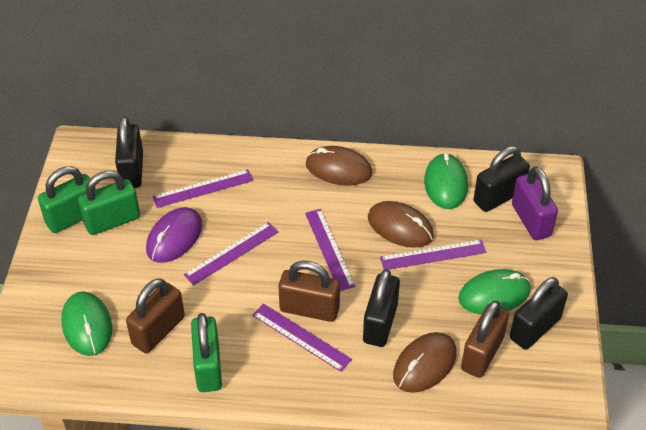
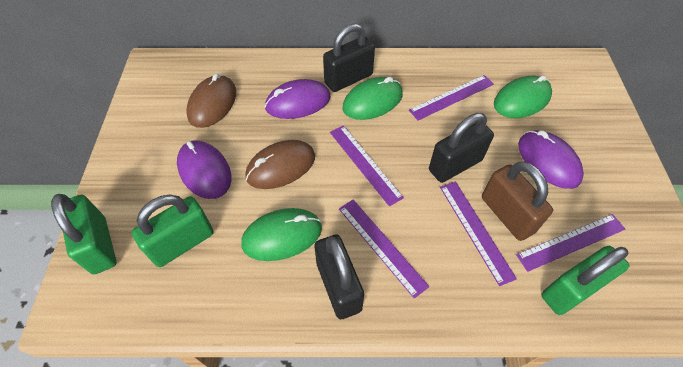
black padlock: [115,116,143,188] [363,269,400,347] [474,146,530,212] [510,277,568,350] = 4 -> [314,234,364,320] [323,23,375,92] [429,113,494,183] = 3
brown mouse: [306,146,372,186] [368,201,434,248] [393,332,457,393] = 3 -> [186,73,236,128] [245,140,315,189] = 2
brown padlock: [126,278,185,354] [279,261,340,322] [461,300,509,378] = 3 -> [482,161,553,241] = 1
purple mouse: [146,207,202,263] = 1 -> [177,140,232,199] [265,79,331,119] [518,130,584,189] = 3
purple padlock: [512,167,558,240] = 1 -> none = 0

